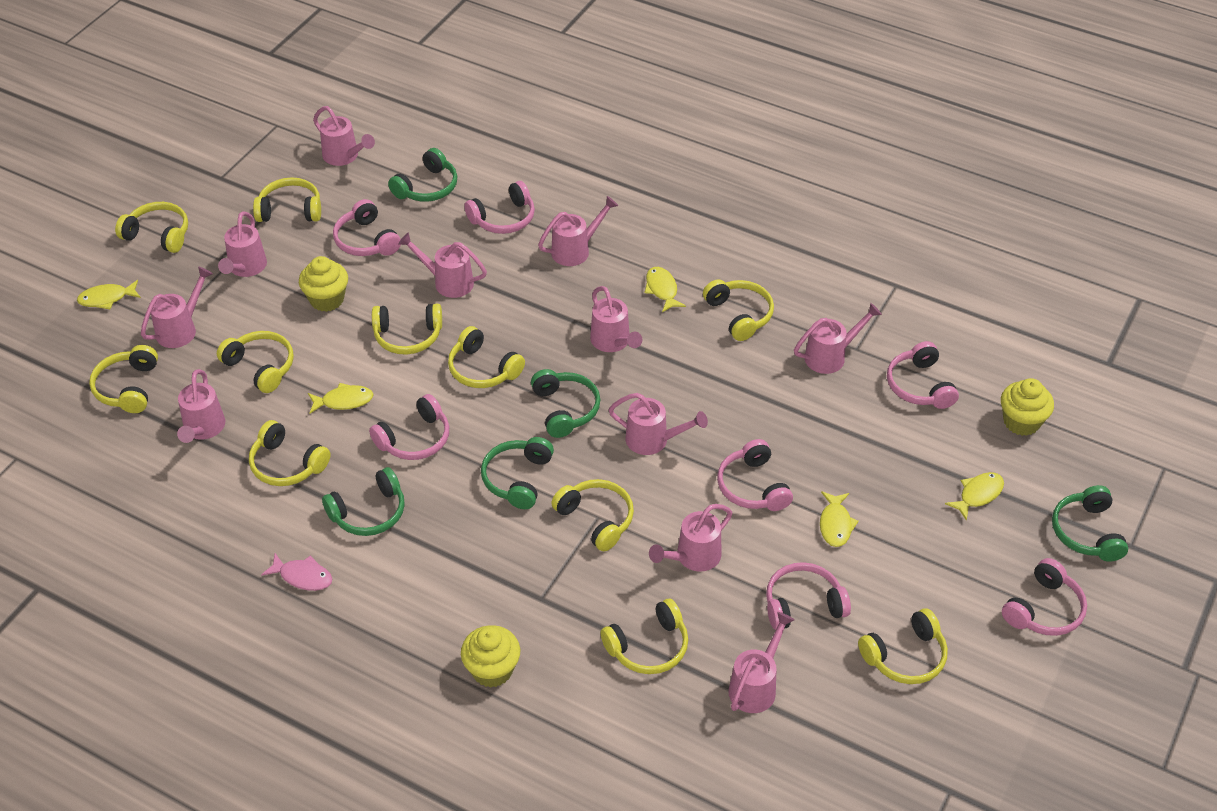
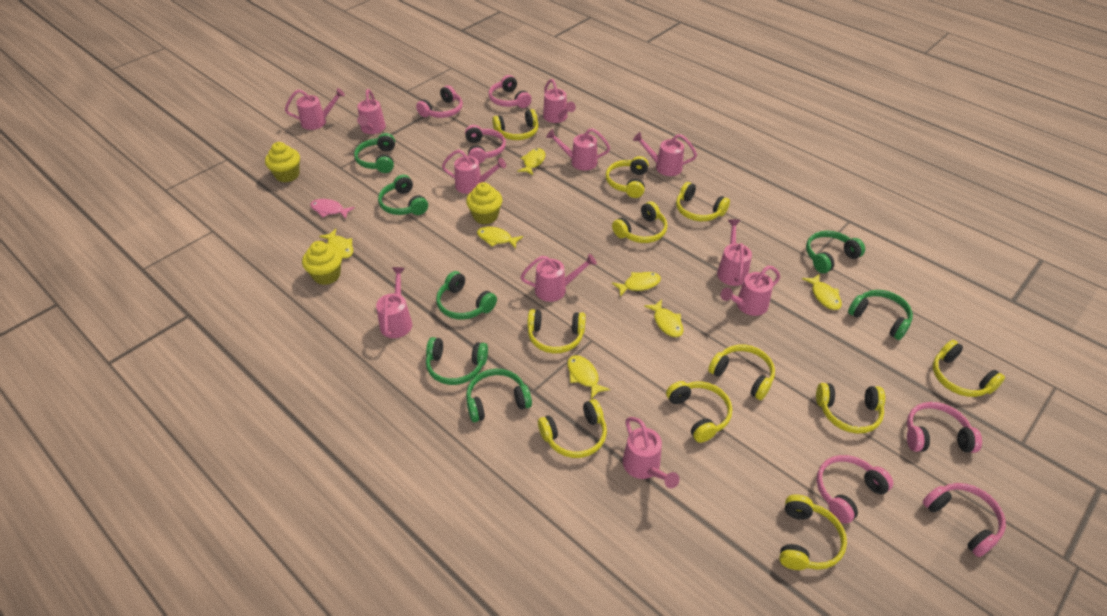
green headphones: [322,467,405,536] [388,148,457,202] [481,437,554,509] [531,369,600,438] [1052,485,1128,562] = 5 -> [354,133,395,173] [378,174,428,215] [426,337,488,385] [436,271,497,320] [466,369,532,422] [806,231,865,273] [848,290,913,340] = 7
pink headphones: [333,199,401,256] [369,394,449,460] [464,181,535,234] [717,439,793,511] [766,562,851,630] [887,341,959,409] [1002,558,1087,636] = 7 -> [416,85,463,118] [465,125,506,164] [489,75,532,108] [817,455,893,524] [907,402,982,453] [922,483,1006,557] = 6
yellow fish: [77,280,141,309] [308,383,374,413] [644,267,686,312] [820,491,859,547] [945,472,1004,521] = 5 -> [319,229,353,258] [477,227,523,249] [517,148,546,175] [567,355,610,399] [612,272,661,297] [644,299,683,337] [802,274,842,310] = 7

